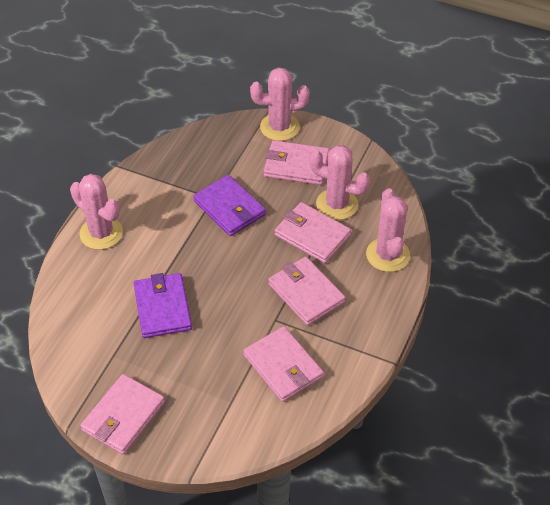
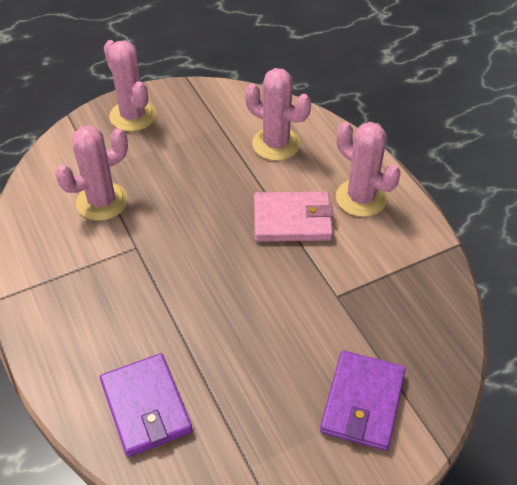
pink wallet: [80,374,165,454] [243,326,324,402] [264,140,330,185] [268,256,346,326] [275,202,351,263] = 5 -> [254,191,334,242] = 1

